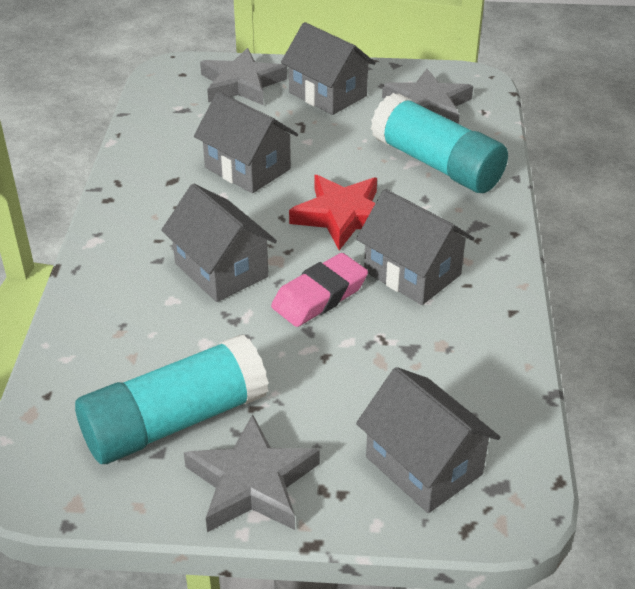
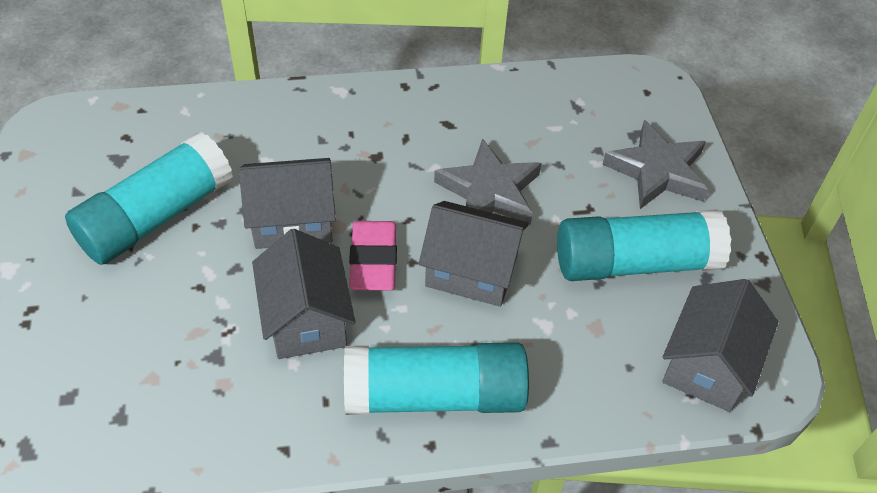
grey house: [161,183,277,302] [194,92,298,193] [281,22,376,115] [356,189,474,305] [356,367,500,513] = 5 -> [239,158,336,249] [252,229,355,359] [419,201,529,307] [662,279,778,412] = 4
grey star: [184,414,320,532] [200,48,287,105] [382,69,473,124] = 3 -> [434,138,541,225] [602,120,708,209] = 2
red star: [289,175,377,250] = 1 -> none = 0
turquoise glue stick: [75,335,269,464] [371,93,508,193] = 2 -> [65,132,233,265] [344,342,529,415] [557,209,731,281] = 3

